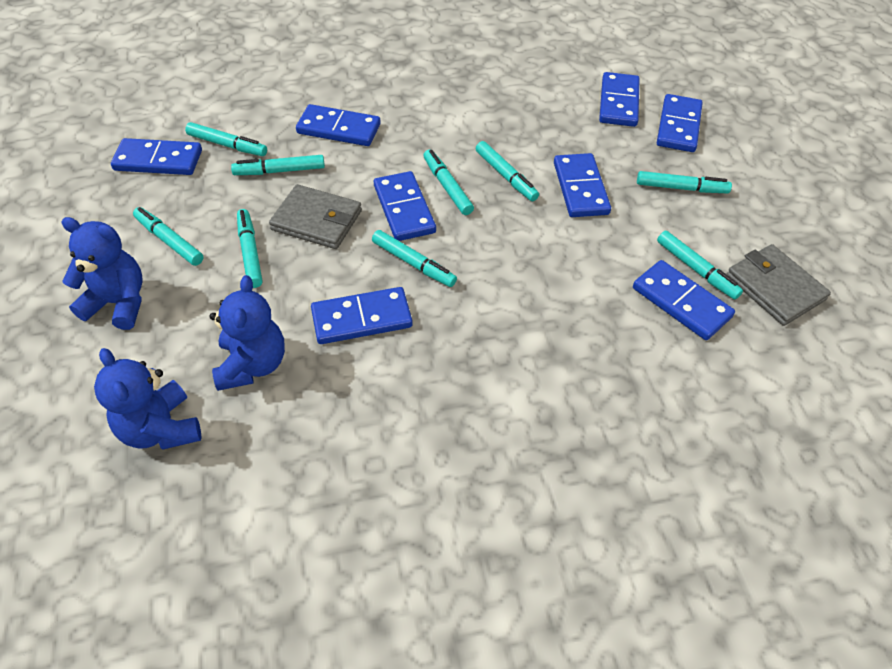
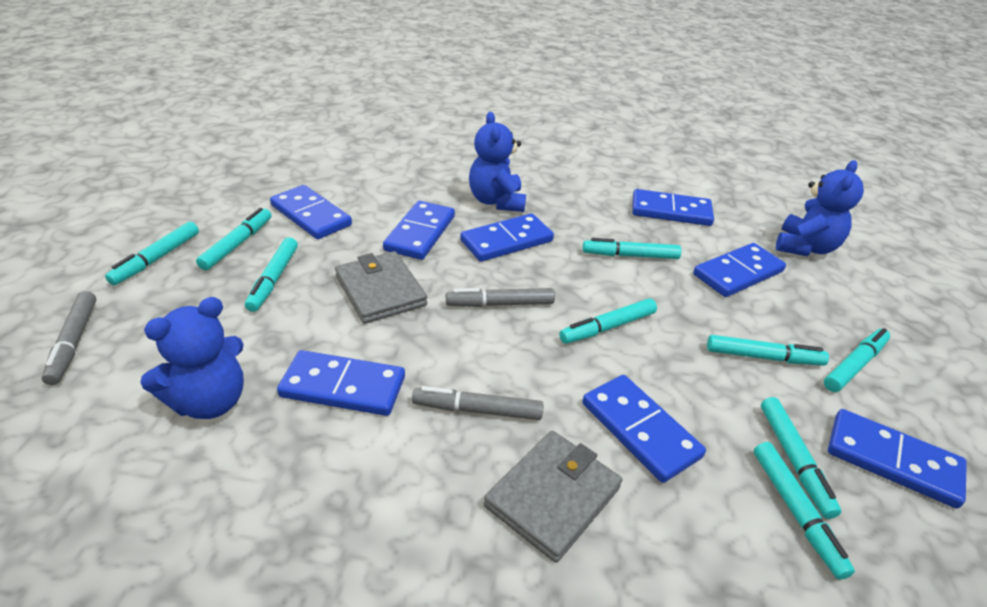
grey marker: none = 0 -> [41,291,96,385] [412,386,544,420] [446,288,555,307] = 3

